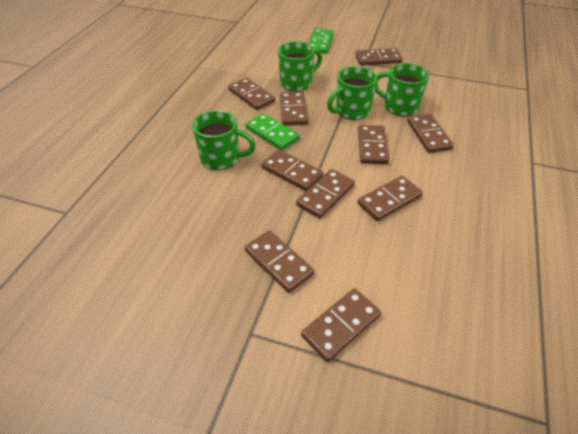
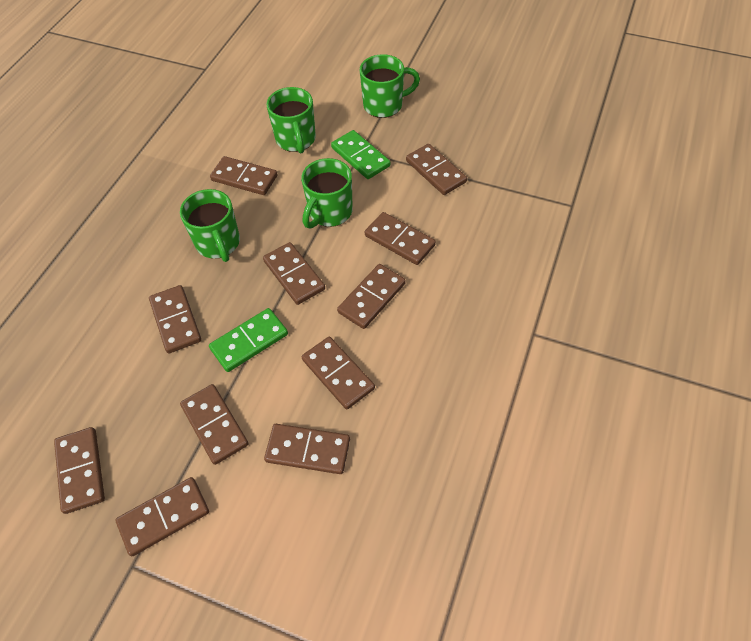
brown domino: [228,78,275,110] [245,230,314,293] [261,150,323,191] [280,92,308,126] [296,169,355,219] [301,288,381,362] [355,48,403,65] [357,176,423,221] [358,125,389,164] [407,114,454,153] = 10 -> [54,427,105,514] [115,477,209,556] [149,285,201,354] [180,384,249,465] [210,156,278,195] [263,242,325,305] [264,424,350,474] [302,337,375,409] [337,264,406,329] [365,212,436,265] [406,144,467,195] = 11

